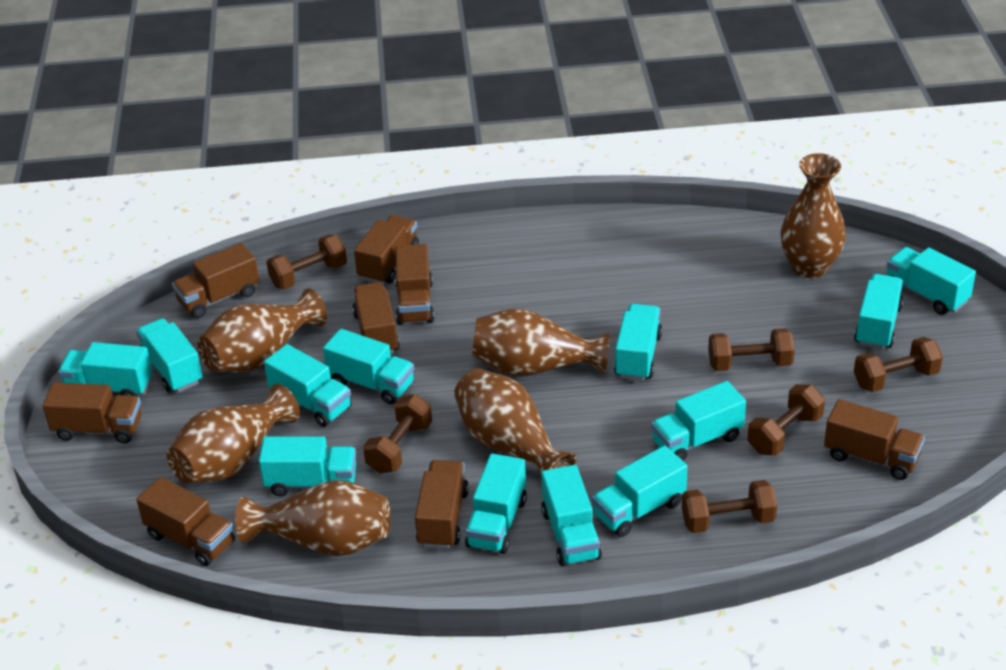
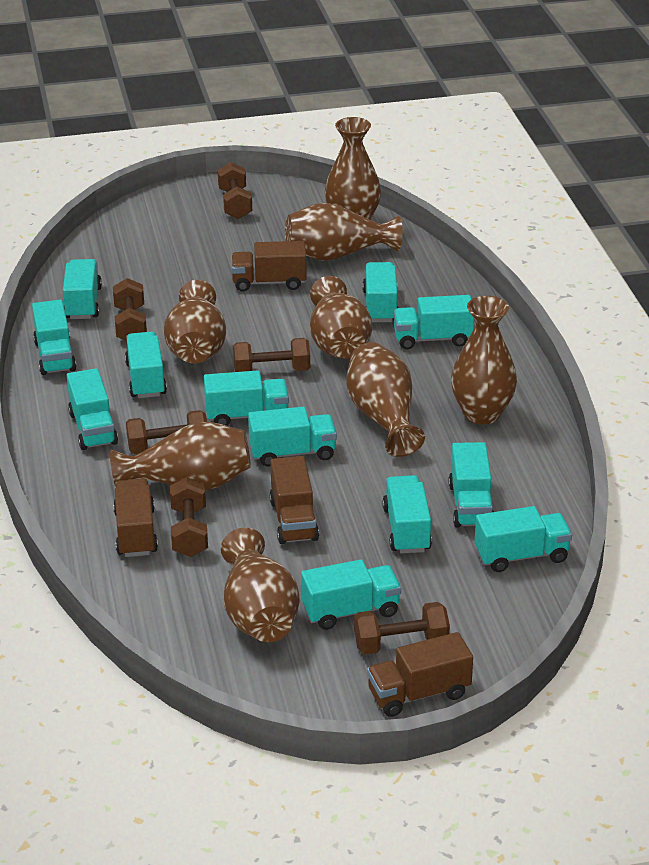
brown truck: [43,383,142,444] [136,477,235,566] [172,243,260,318] [352,282,400,354] [354,215,419,283] [395,244,434,325] [415,460,469,549] [824,399,925,480] = 8 -> [113,478,158,557] [231,241,307,291] [269,456,319,544] [367,632,473,717] = 4
brown vase: [167,384,300,484] [198,288,327,373] [235,480,391,556] [454,369,577,475] [472,309,610,376] [780,153,846,278] = 6 -> [110,422,251,490] [164,280,226,364] [221,528,300,642] [285,203,403,261] [310,276,372,358] [325,117,381,220] [346,342,425,457] [451,296,517,425] = 8

